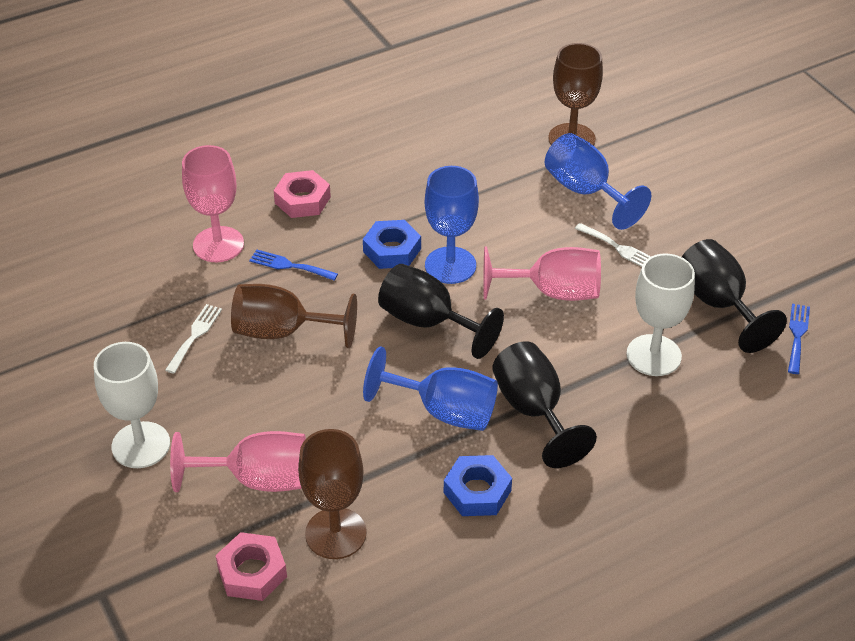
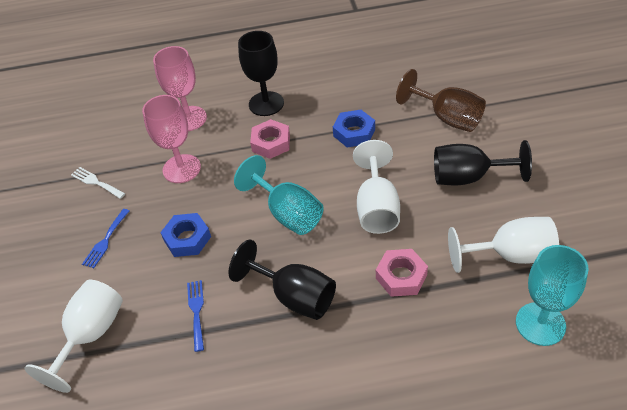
blue goblet: [363,346,498,431] [425,166,479,284] [545,133,651,230] = 3 -> none = 0
brown goblet: [231,284,357,348] [298,429,367,559] [548,43,603,146] = 3 -> [396,69,486,132] = 1
pink goblet: [170,431,306,492] [182,145,244,262] [483,246,601,301] = 3 -> [142,95,201,183] [153,46,207,131] = 2
turquoise goblet: none = 0 -> [234,155,324,235] [516,245,589,346] = 2
white fork: [165,304,222,373] [575,223,651,267] = 2 -> [71,167,125,199] = 1
white goblet: [94,342,170,468] [626,254,695,376] = 2 -> [24,280,123,393] [353,140,400,234] [448,217,559,273] = 3

